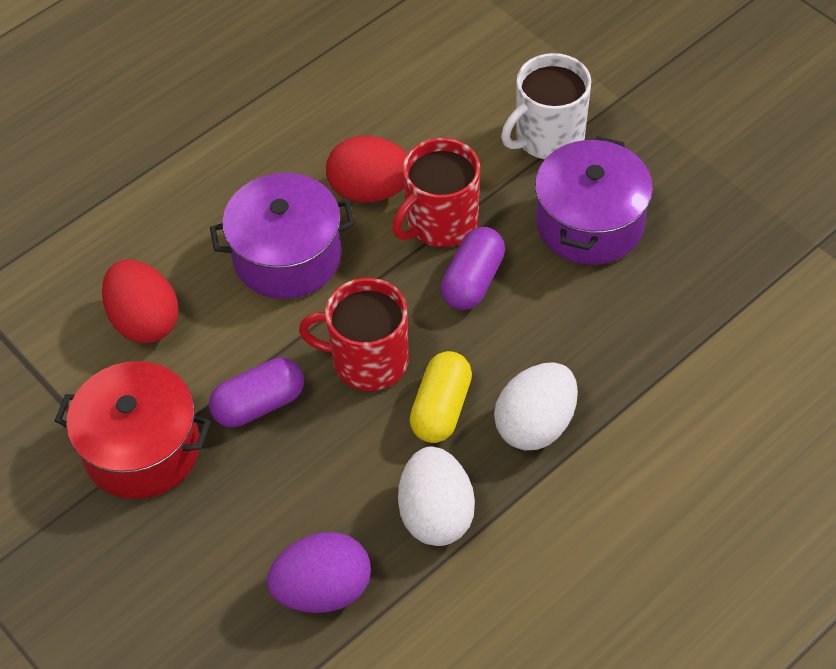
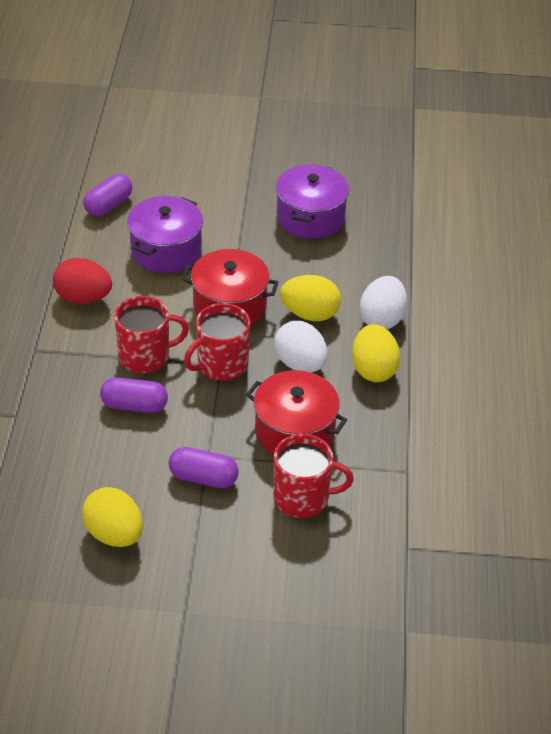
purple capsule: [209,358,304,428] [441,227,505,310] = 2 -> [83,174,132,216] [100,377,168,413] [169,447,239,488] = 3
purple egg: [267,532,371,613] = 1 -> none = 0
red egg: [102,260,178,343] [326,136,408,203] = 2 -> [53,258,112,304] = 1
red mug: [299,278,409,391] [392,138,480,247] = 2 -> [114,296,189,373] [184,303,250,381] [273,434,354,518] = 3
red pot: [55,361,211,499] = 1 -> [182,249,278,325] [246,370,347,455] = 2
white mug: [501,53,591,159] = 1 -> none = 0
yellow capsule: [410,351,472,443] = 1 -> none = 0
yellow egg: none = 0 -> [82,487,143,547] [280,275,341,321] [352,324,400,382] = 3

